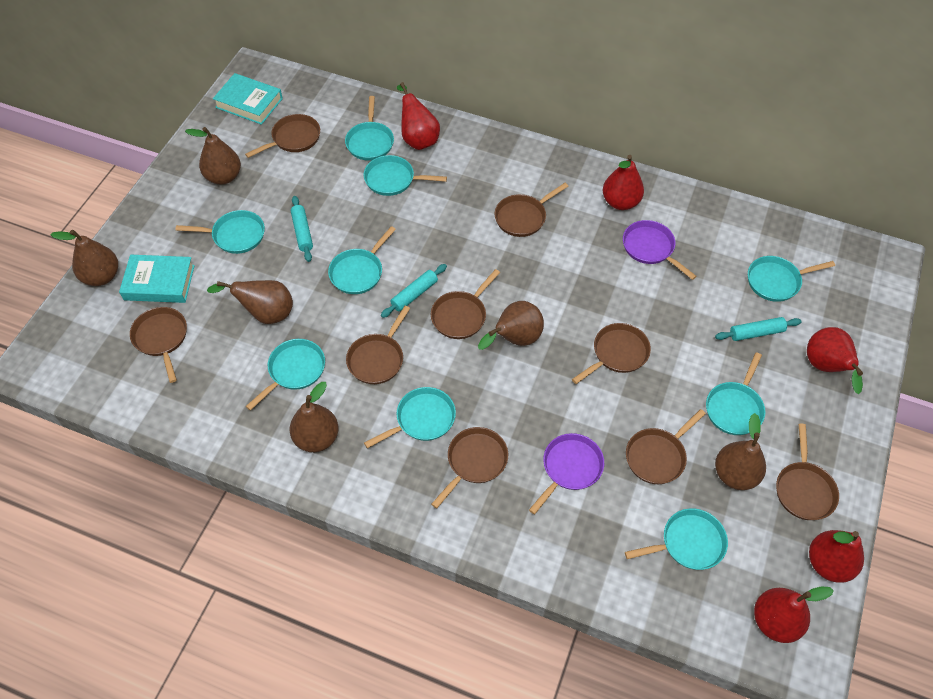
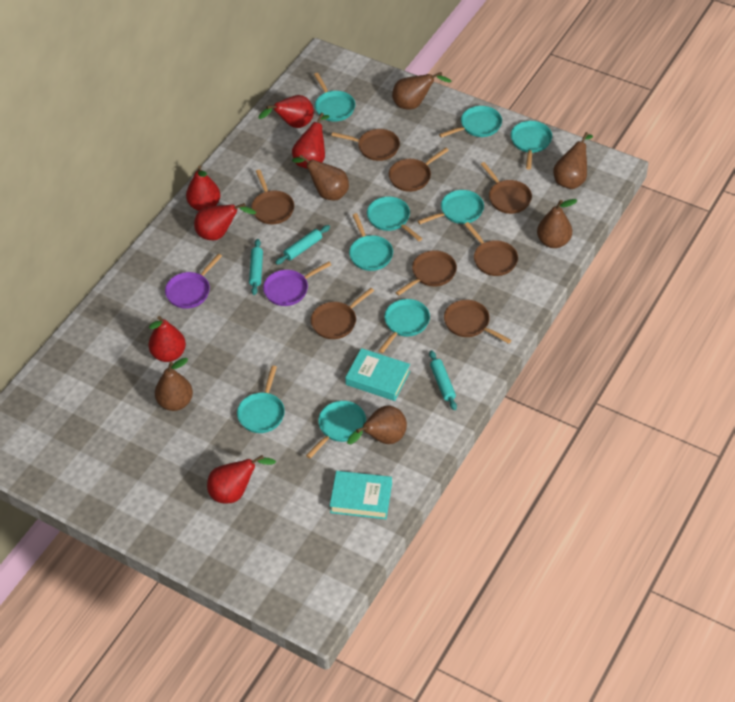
brown pan: [130,307,187,383] [245,114,320,158] [346,306,410,384] [431,269,500,339] [431,427,508,509] [494,183,568,237] [572,323,651,384] [626,409,706,484] [776,424,839,520] = 9 -> [251,170,294,224] [311,288,374,339] [331,129,400,161] [389,148,449,192] [395,251,457,296] [444,300,512,344] [464,222,518,276] [481,162,532,214] = 8
red pear: [397,82,440,150] [603,155,644,210] [754,586,834,643] [807,327,863,394] [809,530,864,583] = 5 -> [148,316,186,362] [186,165,220,211] [194,203,256,240] [207,455,276,504] [258,95,314,128] [292,113,330,169] = 6

